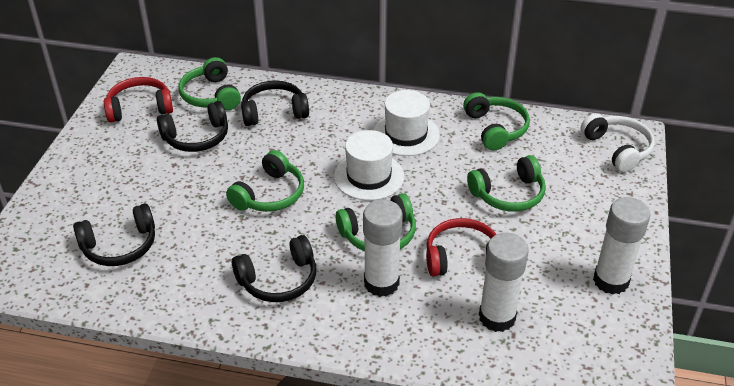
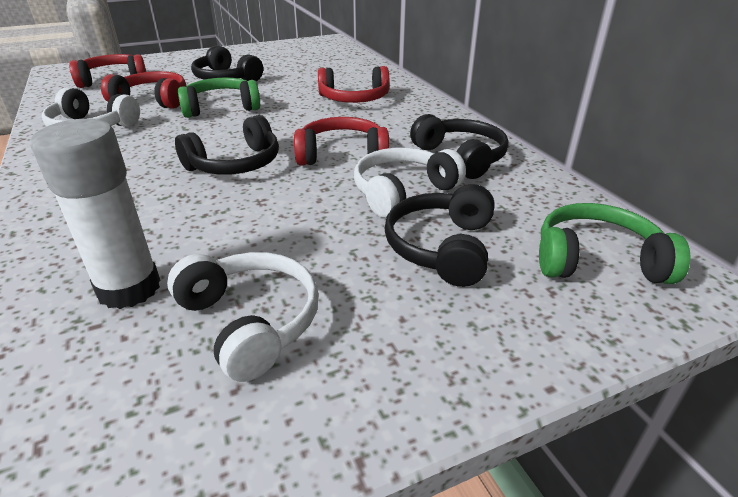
green headphones: [178,57,241,110] [226,150,304,212] [336,193,416,251] [463,92,530,150] [467,155,546,212] = 5 -> [178,77,260,118] [539,203,691,284] = 2
red headphones: [104,77,173,122] [426,218,497,276] = 2 -> [69,54,146,88] [101,71,186,109] [294,117,389,166] [318,66,389,103] = 4
white glue stick: [363,199,403,297] [479,233,529,332] [593,197,650,295] = 3 -> [31,119,160,309] = 1
white hat: [334,130,404,200] [373,90,440,156] = 2 -> none = 0
white headphones: [581,113,655,172] = 1 -> [41,87,140,127] [167,252,319,382] [354,147,466,218] = 3

